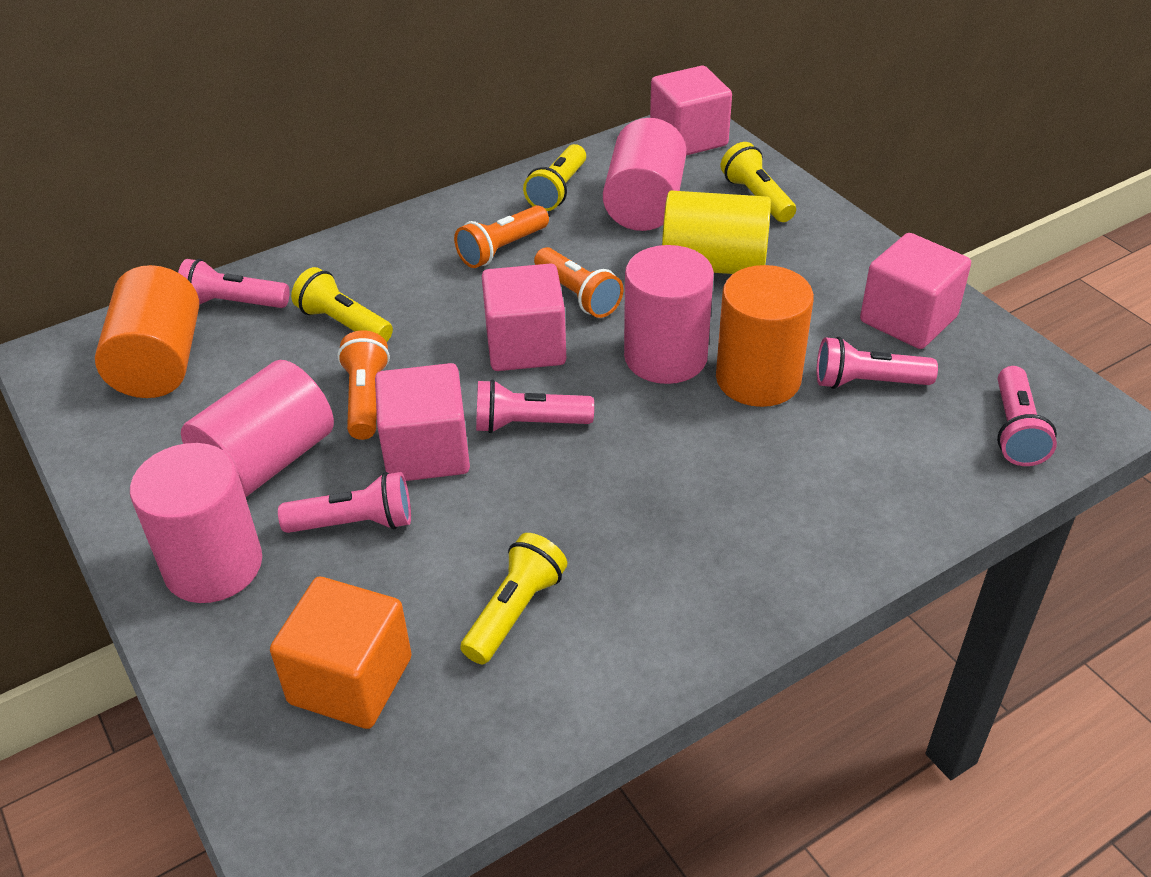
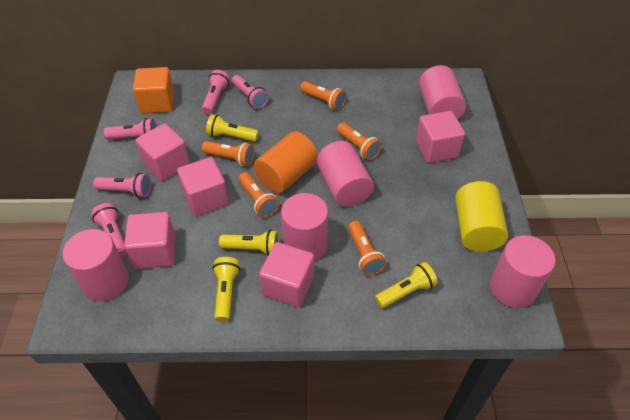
orange cylinder: [95,265,199,398] [716,265,814,407] = 2 -> [254,131,318,194] = 1
orange flashlight: [337,330,390,440] [454,205,549,268] [534,247,623,318] = 3 -> [202,141,255,166] [239,172,279,218] [300,81,346,110] [337,122,382,160] [348,221,386,276] = 5
pink cube: [375,363,470,481] [482,263,566,371] [650,66,732,156] [860,233,971,349] = 4 -> [124,212,176,269] [135,123,190,181] [177,157,229,216] [259,242,314,307] [416,111,465,163] = 5
pink cylinder: [130,443,262,603] [181,360,334,497] [603,118,686,231] [624,245,714,384] = 4 -> [63,229,129,301] [281,193,328,261] [317,141,374,207] [419,65,466,119] [490,235,555,308] = 5

